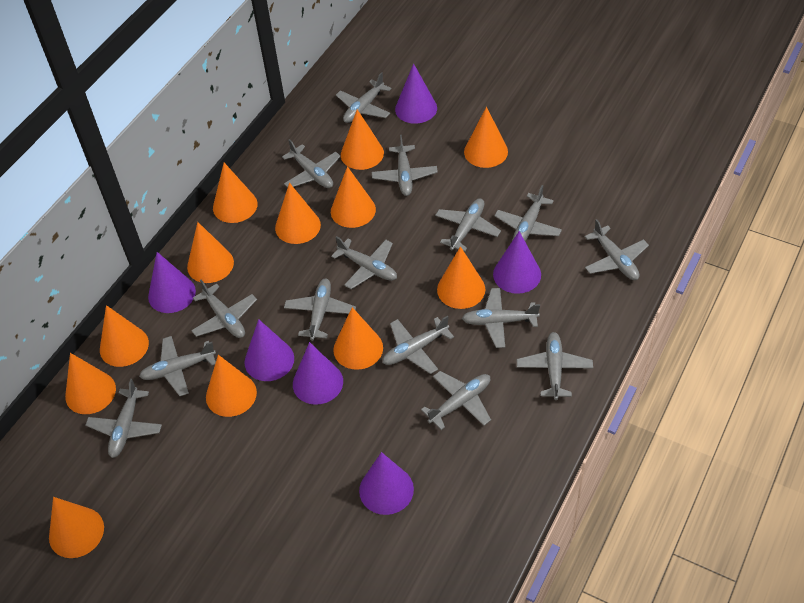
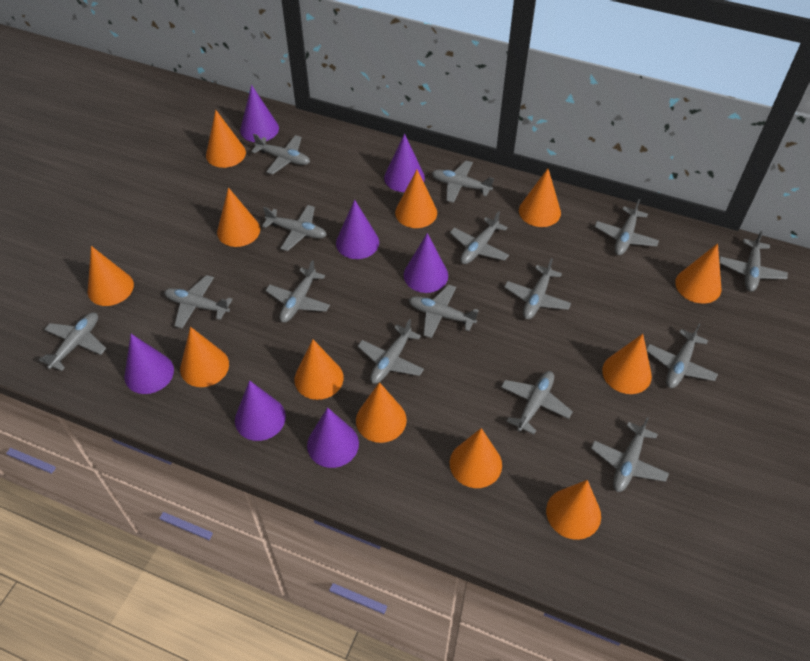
purple cone: [148,252,196,313] [244,319,294,381] [293,342,343,405] [359,452,414,515] [395,63,437,124] [493,231,541,294] = 6 -> [124,334,174,394] [235,380,286,441] [240,85,279,142] [307,407,359,468] [336,200,379,259] [384,134,425,192] [404,233,448,293] = 7

